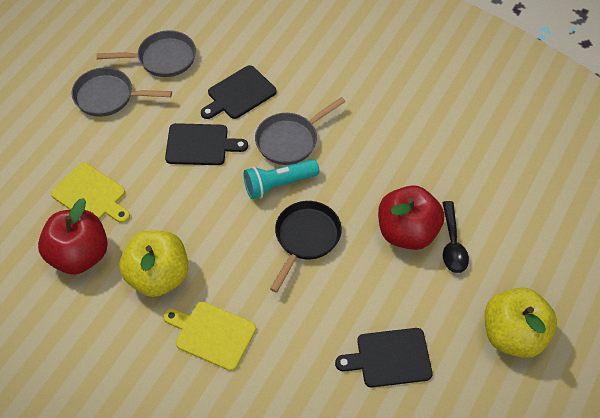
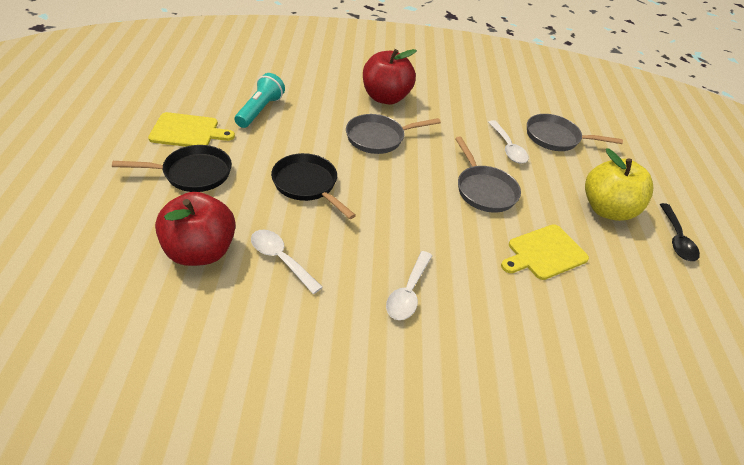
black cutting board: [165,123,248,165] [201,65,277,119] [335,328,432,387] = 3 -> none = 0
black pan: [270,201,342,293] = 1 -> [112,145,232,192] [271,153,356,219] = 2
white spoon: none = 0 -> [251,230,323,294] [386,251,432,320] [488,120,529,164] = 3
yellow apple: [119,231,189,297] [485,287,557,358] = 2 -> [585,148,653,221] = 1

